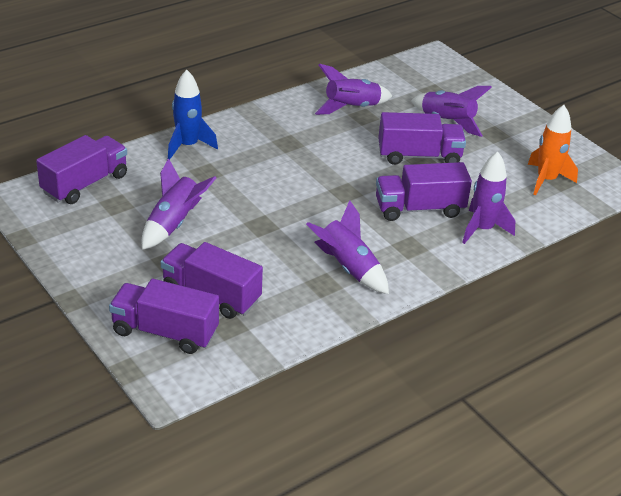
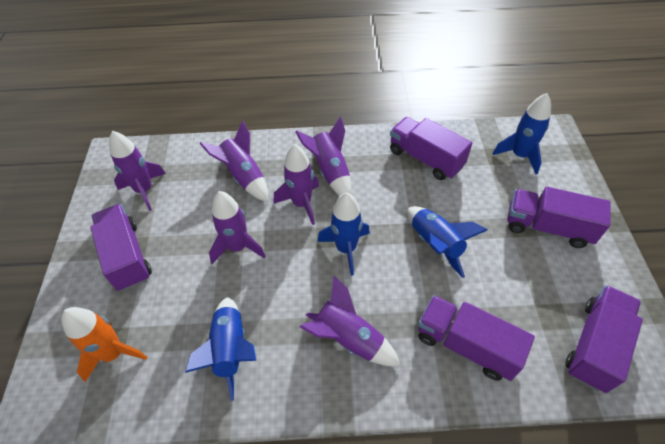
blue rocket: [168,70,218,160] = 1 -> [185,297,256,401] [317,192,370,276] [408,206,488,278] [492,93,551,174] = 4
purple rocket: [142,158,216,250] [306,200,389,294] [315,64,392,115] [411,86,492,137] [462,152,516,244] = 5 -> [109,131,166,211] [199,121,268,202] [209,191,266,264] [274,144,319,225] [295,116,351,196] [300,276,401,366] = 6

